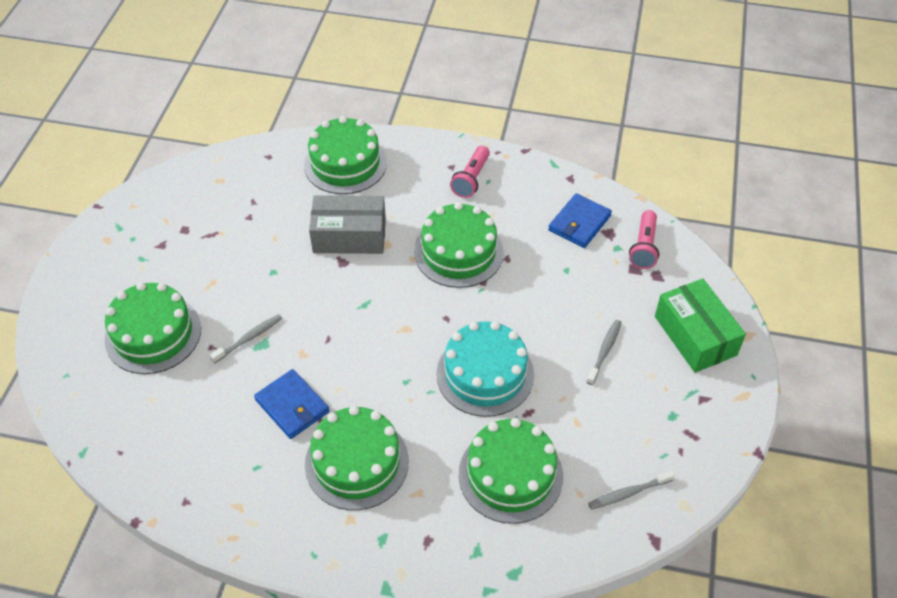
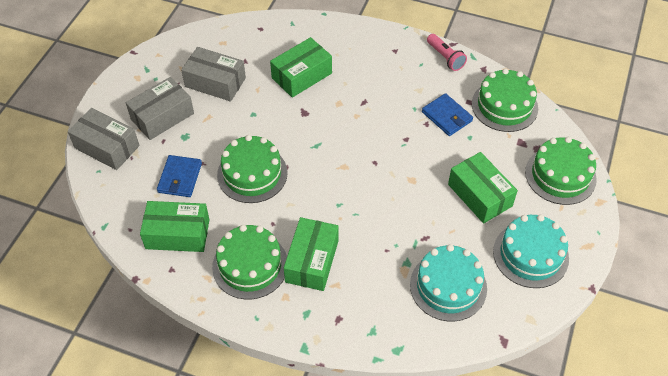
green box: [655,279,746,373] = 1 -> [140,201,210,252] [270,37,332,98] [284,217,339,291] [448,152,518,224] = 4
green cake: [105,282,201,374] [304,116,387,194] [305,406,409,510] [414,202,504,288] [459,418,563,524] = 5 -> [212,225,287,300] [217,135,288,203] [472,68,538,132] [525,137,597,205] = 4
grey box: [309,195,386,254] = 1 -> [68,108,139,170] [126,77,194,140] [181,47,246,102] = 3
grey toothbrush: [209,314,282,364] [586,320,622,385] [588,470,675,510] = 3 -> none = 0
pink flashlight: [450,146,490,198] [629,210,659,269] = 2 -> [427,34,467,71] = 1
turquoise cake: [436,321,534,417] = 1 -> [410,244,487,321] [493,214,569,288] = 2

